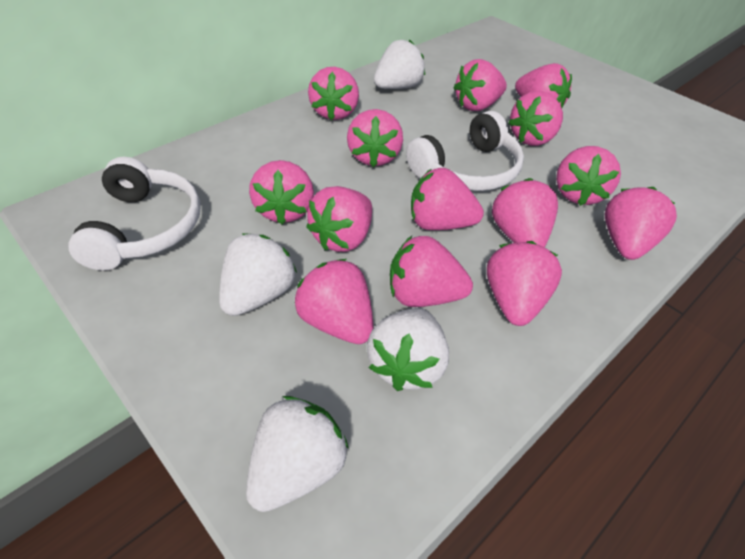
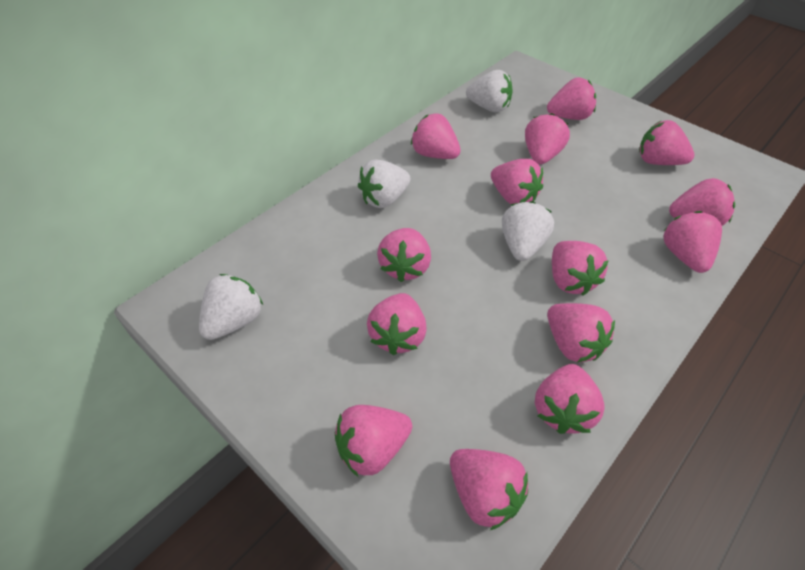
white headphones: [68,157,201,271] [406,111,524,191] = 2 -> none = 0

